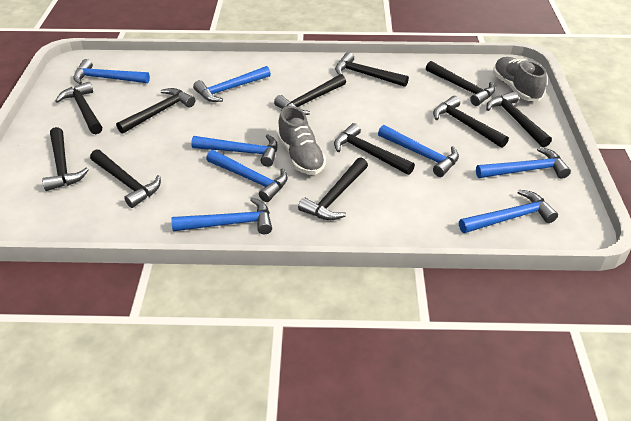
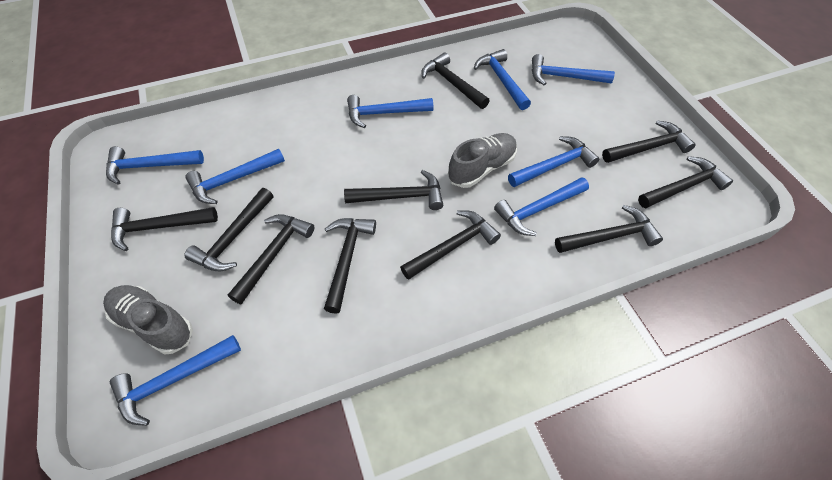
black hammer: [42,127,89,191] [55,82,102,134] [90,150,161,208] [116,88,195,134] [274,74,346,115] [298,157,368,220] [334,123,415,175] [335,52,409,87] [426,61,495,106] [433,96,509,148] [486,91,552,147] = 11 -> [111,207,218,251] [184,188,273,271] [228,214,314,305] [324,218,376,314] [344,170,443,210] [400,210,501,280] [421,52,489,109] [555,205,663,253] [602,120,696,163] [638,156,733,208] = 10

